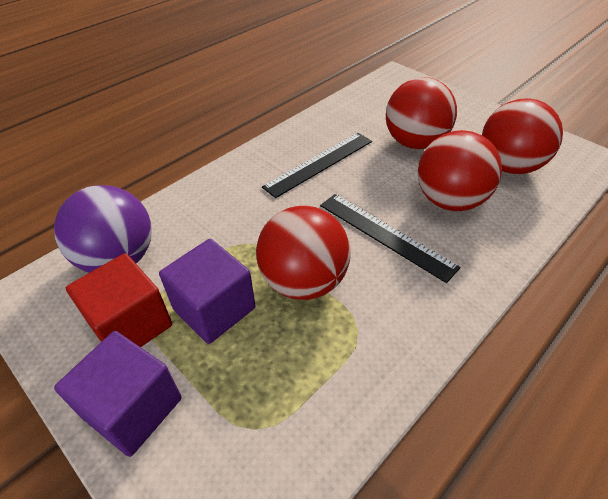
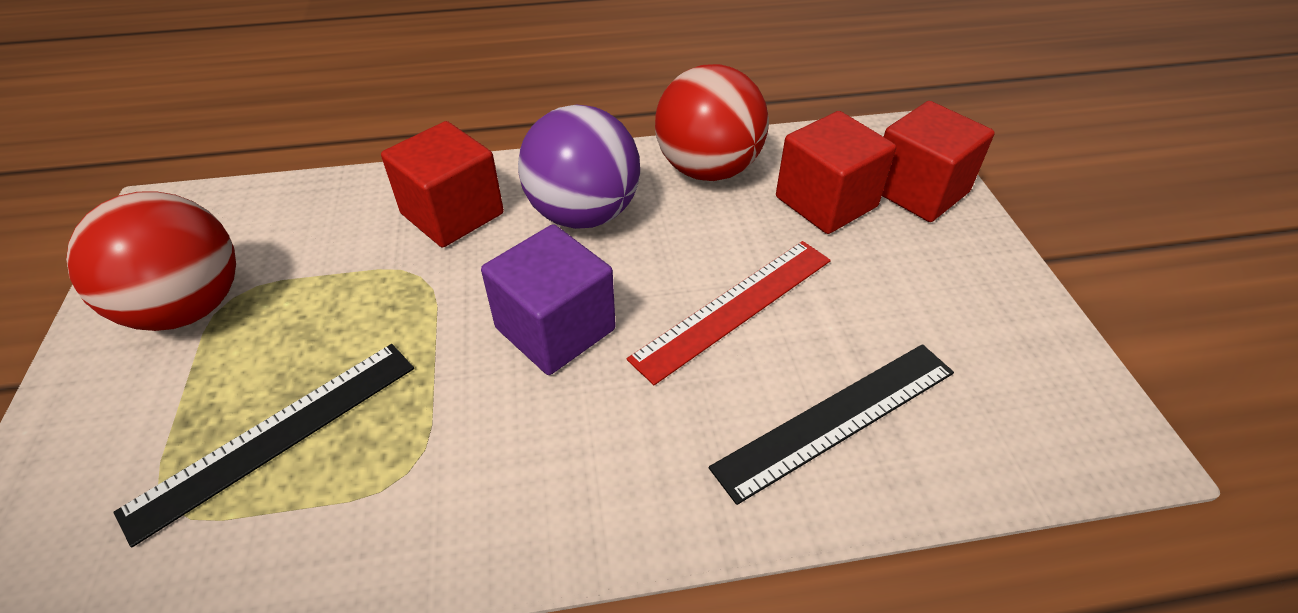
purple cube: [54,331,182,457] [159,239,255,344] = 2 -> [481,224,616,375] = 1
red ball: [256,206,350,300] [386,77,457,149] [418,130,502,211] [482,98,563,174] = 4 -> [66,191,236,331] [655,64,769,181] = 2
red cube: [66,253,172,347] = 1 -> [381,121,504,247] [776,111,896,234] [882,101,995,222] = 3
red ruler: none = 0 -> [627,241,831,385] = 1

